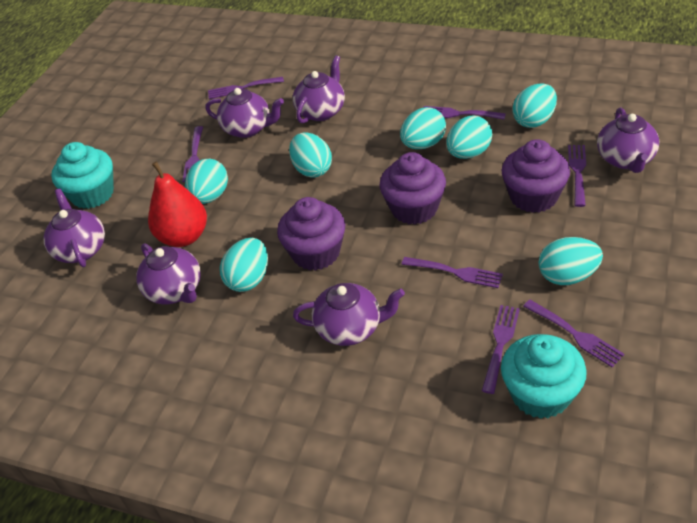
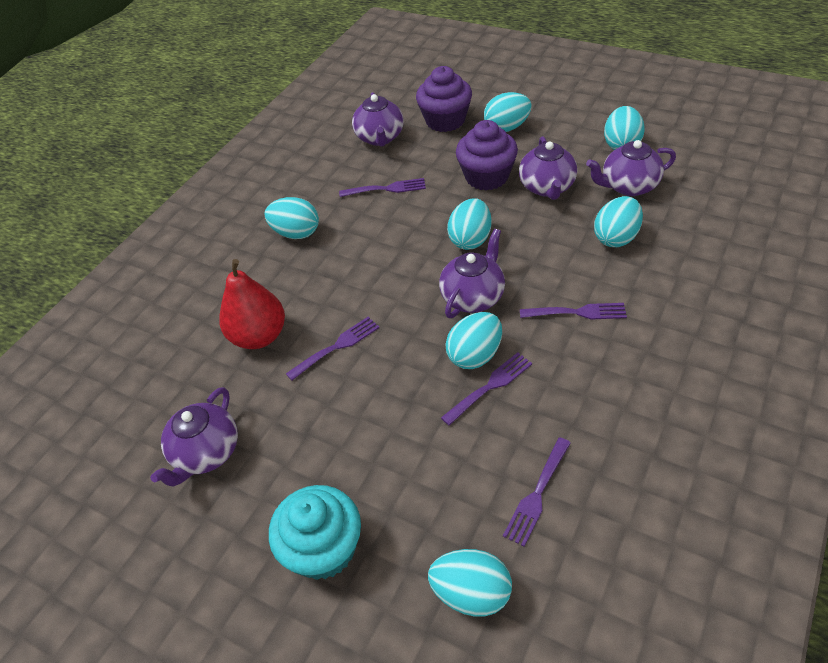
purple cupcake: [277,197,345,271] [380,152,446,225] [501,139,570,213] = 3 -> [416,66,472,132] [456,120,518,190] = 2
purple fork: [182,126,203,182] [208,77,284,99] [401,257,503,288] [423,106,506,120] [482,305,520,394] [523,300,624,367] [568,145,586,207] = 7 -> [286,317,379,380] [339,178,426,197] [441,352,532,426] [503,437,571,547] [520,303,627,320] = 5
purple teapot: [43,189,105,267] [136,243,201,304] [205,88,284,138] [293,55,345,124] [293,283,405,346] [597,107,659,173] = 6 -> [150,387,238,487] [352,92,404,146] [439,229,505,318] [519,136,577,200] [586,140,676,196] = 5
turquoise cupcake: [51,142,114,209] [501,334,587,419] = 2 -> [269,485,361,580] = 1

